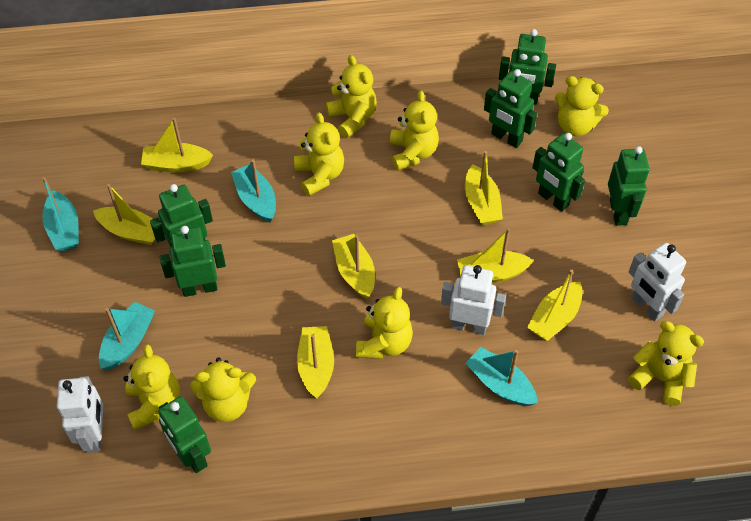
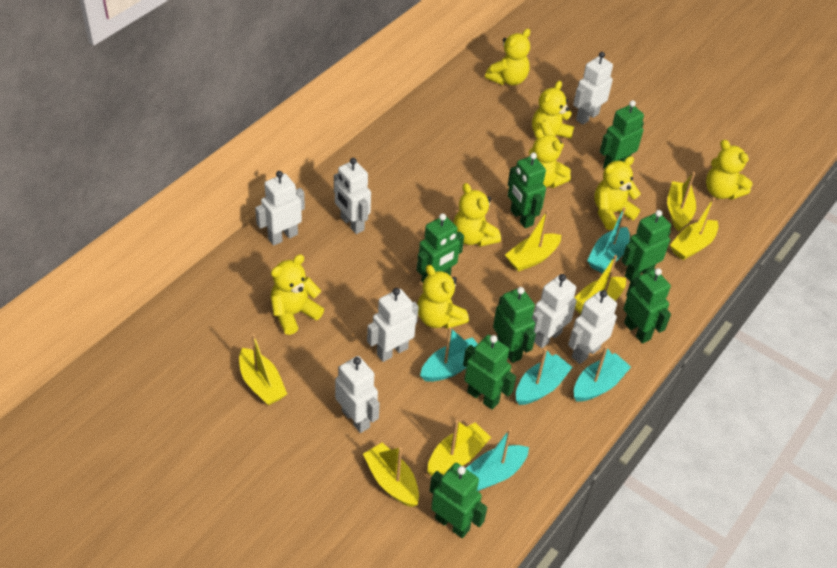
green robot: [150,184,213,247] [158,396,211,473] [160,226,226,297] [484,69,537,148] [499,29,556,105] [532,133,585,212] [608,146,650,226] = 7 -> [417,213,464,283] [430,463,487,538] [463,335,516,410] [493,287,536,363] [508,153,546,228] [600,100,644,169] [621,210,671,282] [623,268,671,344] = 8
turquoise boat: [42,177,79,251] [99,302,155,370] [231,160,276,222] [465,347,538,406] = 4 -> [420,327,478,382] [466,429,529,491] [516,348,572,405] [574,346,631,402] [587,207,630,273] = 5
white robot: [57,376,103,453] [441,265,506,335] [629,243,686,321] = 3 -> [255,171,305,246] [334,158,371,234] [335,356,380,433] [367,288,419,362] [532,274,577,348] [568,290,617,364] [573,52,613,125] = 7

